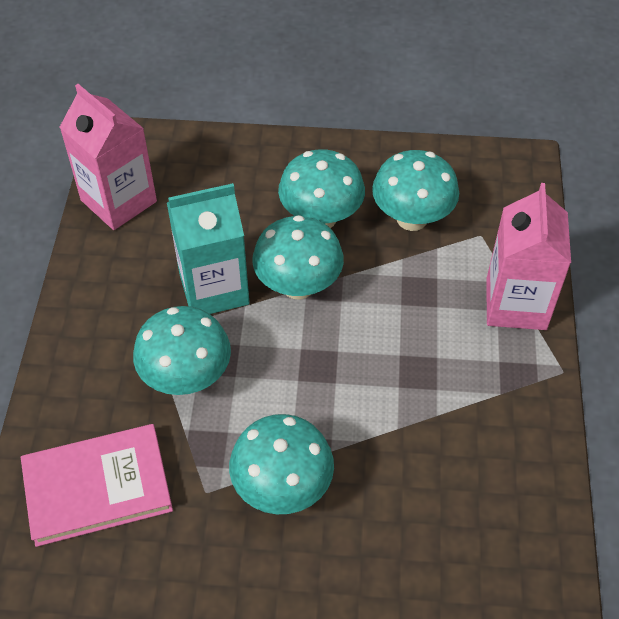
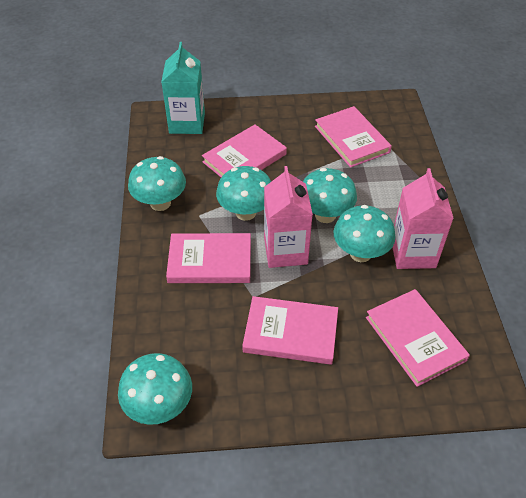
pink book: [21,424,173,547] = 1 -> [166,233,251,283] [202,125,287,177] [242,296,338,365] [315,106,392,168] [366,289,470,387] = 5

